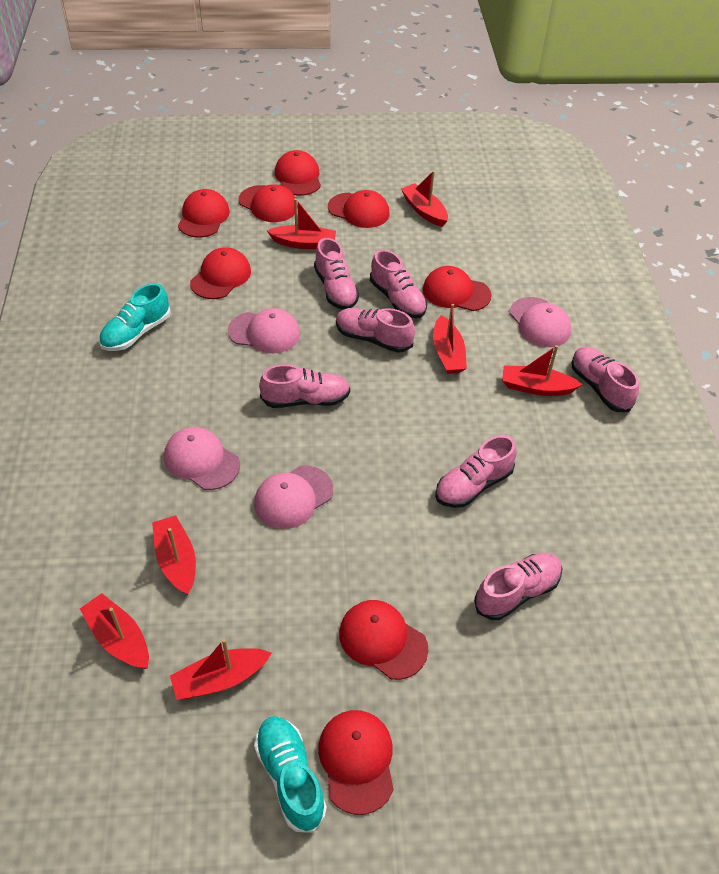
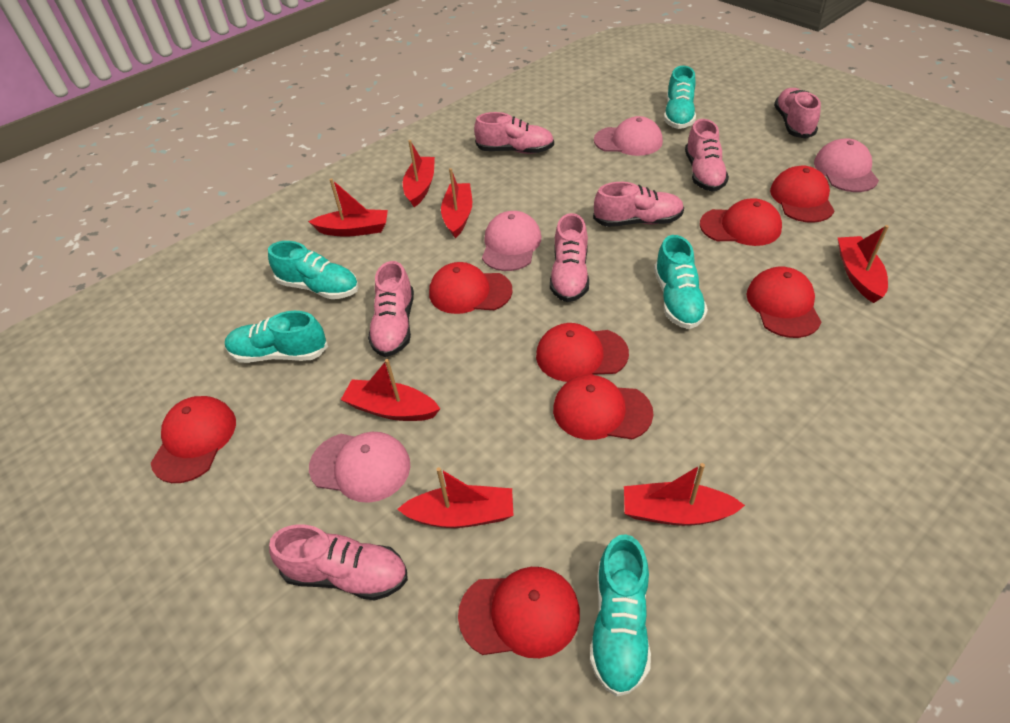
turquoise shoe: [99,283,171,351] [254,716,327,833] = 2 -> [225,311,328,363] [268,241,359,299] [590,534,651,697] [654,235,708,329] [664,66,696,129] = 5

